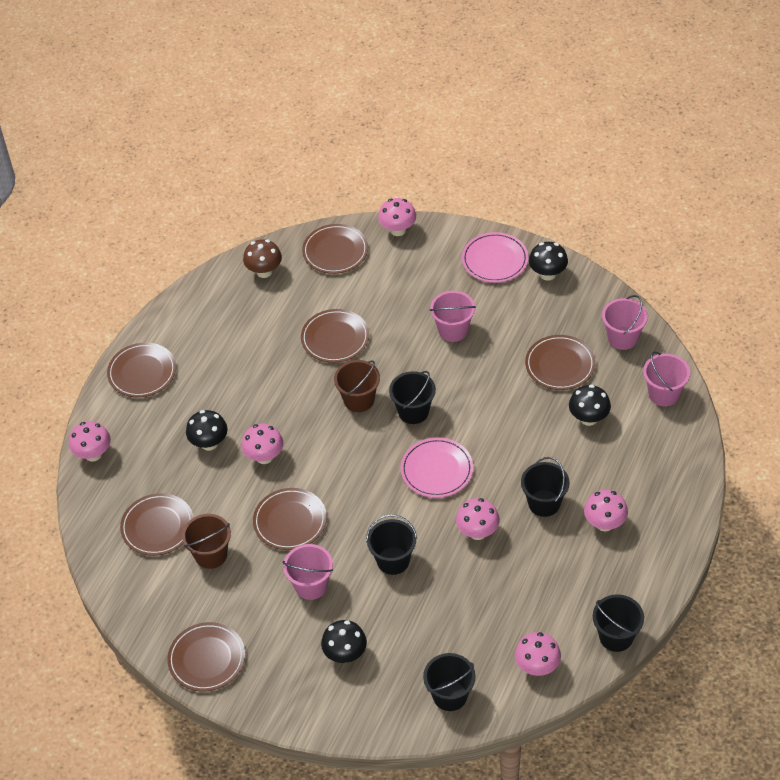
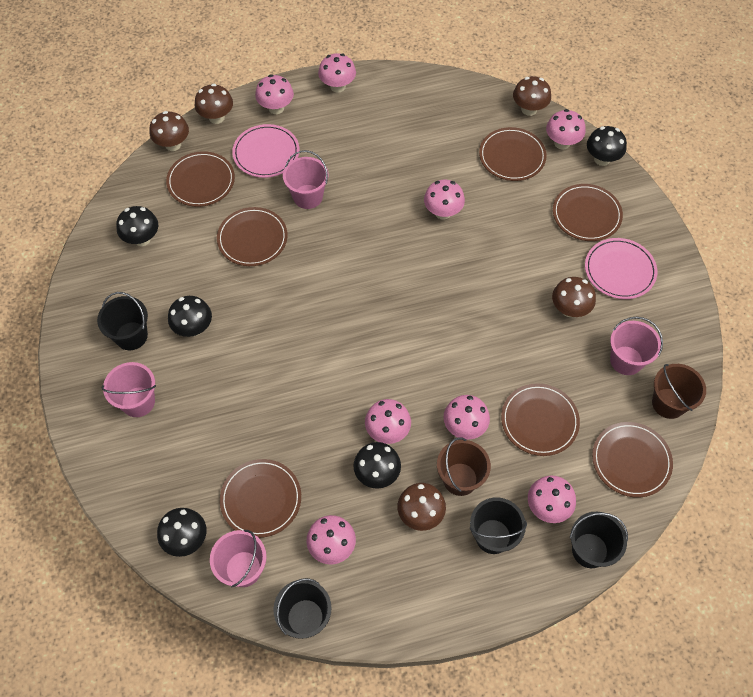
black bucket: [366,514,417,575] [389,371,436,424] [423,653,476,711] [521,457,570,517] [593,594,644,652] = 5 -> [97,292,148,350] [273,578,332,639] [470,497,527,554] [570,512,628,568] = 4
black mushroom: [186,410,228,451] [321,620,367,663] [529,242,568,280] [569,385,611,426] = 4 -> [116,206,158,246] [157,508,207,557] [168,296,212,337] [353,442,401,489] [587,126,627,166] = 5
brown mushroom: [243,239,282,278] = 1 -> [150,111,189,151] [195,84,233,124] [397,483,446,531] [513,76,551,116] [552,277,596,317] = 5
pink mushroom: [69,421,111,462] [241,424,283,464] [378,198,416,236] [456,498,500,540] [515,632,561,676] [584,490,628,532] = 6 -> [255,74,294,114] [306,515,356,564] [318,53,356,93] [365,399,411,444] [424,180,465,220] [444,395,490,440] [528,476,576,523] [546,109,586,150] = 8

